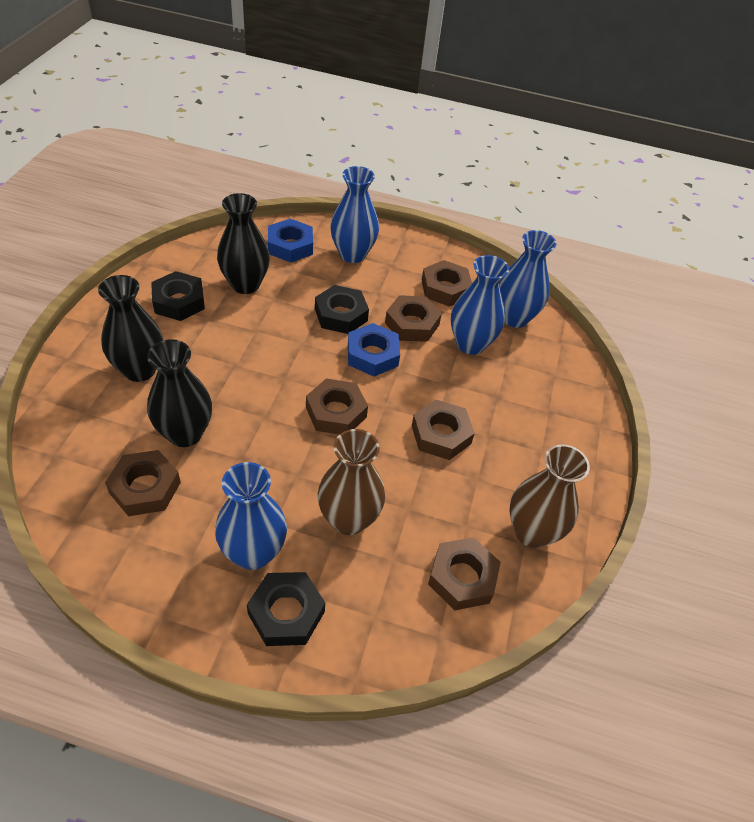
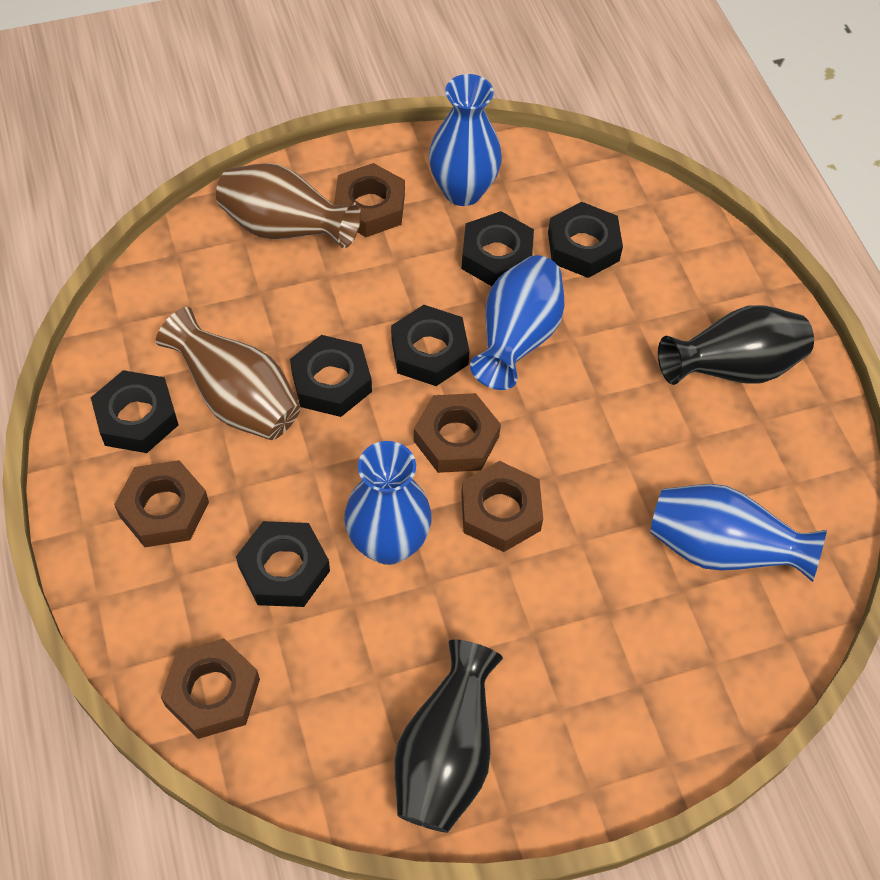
black nut: [151,271,205,321] [247,572,325,646] [315,285,369,334] = 3 -> [91,370,178,453] [236,521,330,607] [290,335,372,417] [391,305,470,386] [462,211,534,286] [548,202,623,278] = 6
black vase: [98,275,163,382] [147,339,212,447] [217,193,270,294] = 3 -> [395,639,503,833] [658,305,814,385] = 2
blue nut: [268,219,313,263] [348,323,400,377] = 2 -> none = 0
brown nut: [105,450,181,516] [306,378,368,434] [385,295,442,342] [412,400,475,460] [422,260,472,307] [428,537,501,610] = 6 -> [114,460,209,547] [161,638,260,739] [334,163,405,237] [414,393,501,473] [461,461,543,552] = 5

